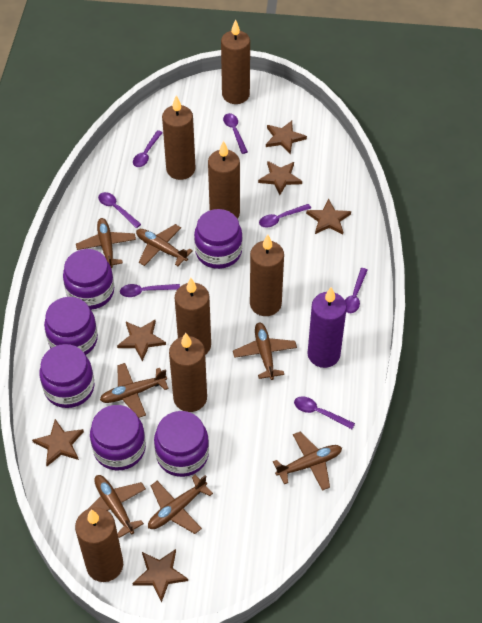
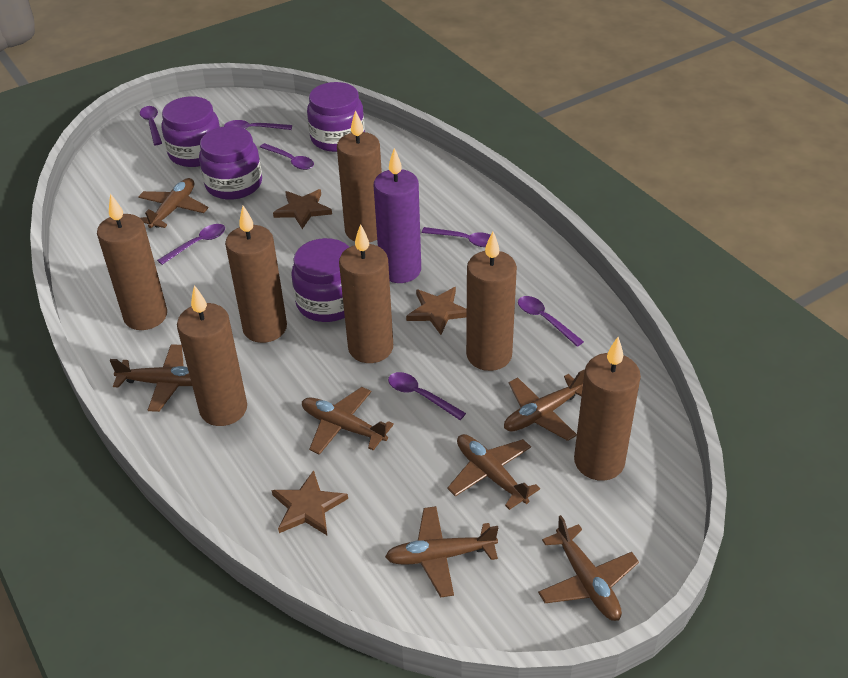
brown star: [32,419,84,466] [117,320,166,361] [132,549,188,603] [258,161,302,195] [266,121,307,154] [306,199,351,235] = 6 -> [272,470,348,535] [273,189,332,229] [406,287,467,335] = 3
purple jar: [39,344,94,408] [44,297,98,355] [63,249,114,310] [90,405,146,470] [154,411,209,477] [194,209,243,269] = 6 -> [162,96,220,167] [199,126,262,200] [291,238,349,322] [307,82,365,152] = 4

